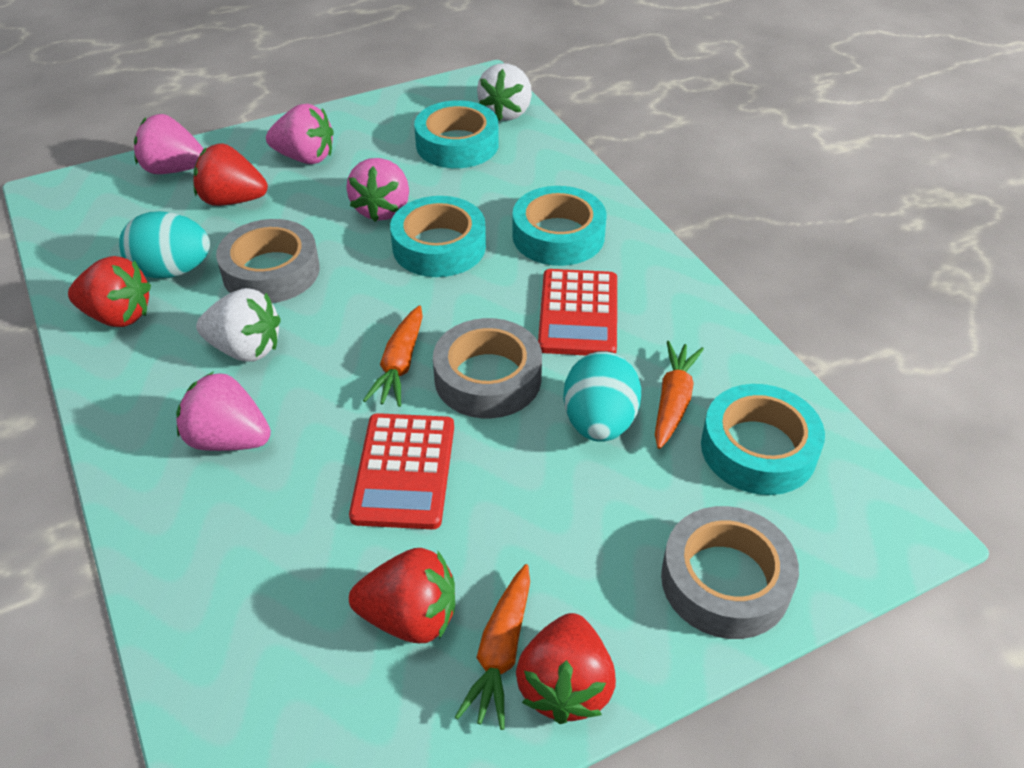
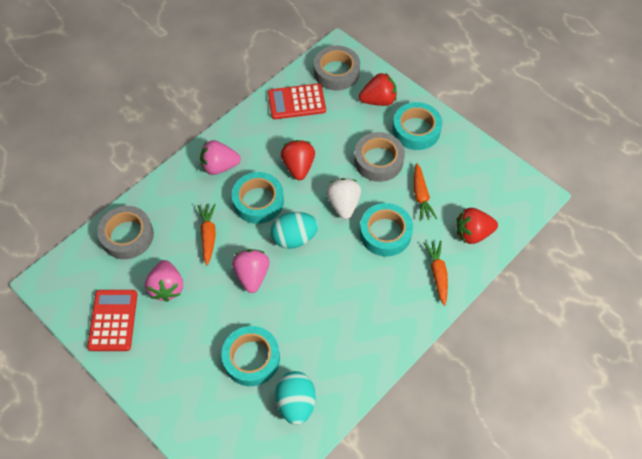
pink strawberry: [134,114,203,174] [176,372,271,451] [266,104,334,164] [346,158,409,222] = 4 -> [145,260,183,302] [200,140,241,175] [232,249,269,293] = 3
red strawberry: [68,256,151,327] [194,143,268,206] [349,548,455,643] [516,613,616,724] = 4 -> [281,140,315,180] [359,73,397,106] [456,208,498,244] = 3
white strawberry: [196,288,281,362] [477,63,532,121] = 2 -> [326,178,361,219] = 1

